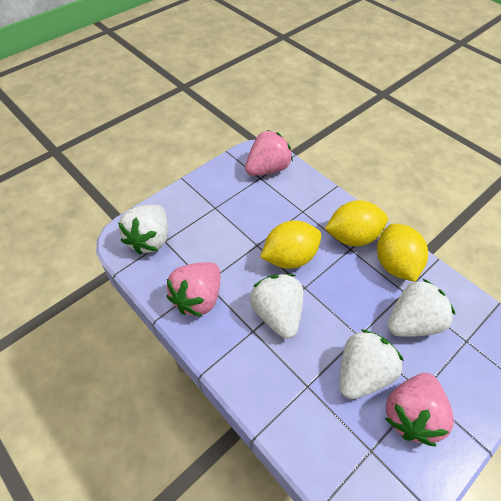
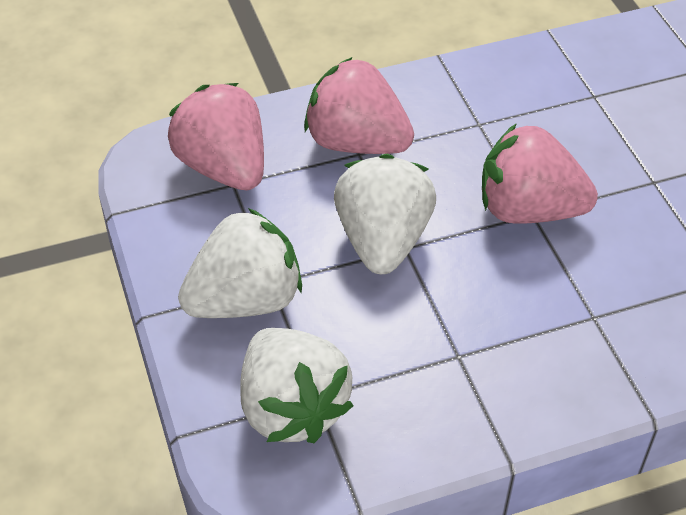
white strawberry: [118,205,168,255] [250,274,303,338] [339,330,404,399] [388,279,455,337] = 4 -> [178,208,302,318] [240,328,353,443] [334,154,436,274] = 3
yellow lemon: [260,220,321,269] [325,200,388,246] [377,224,428,282] = 3 -> none = 0

